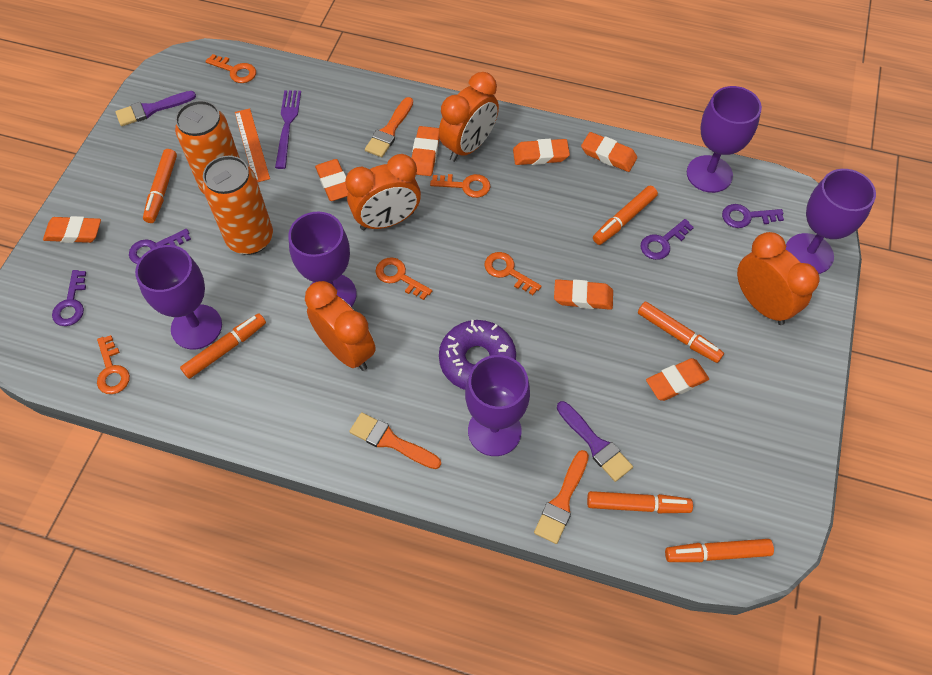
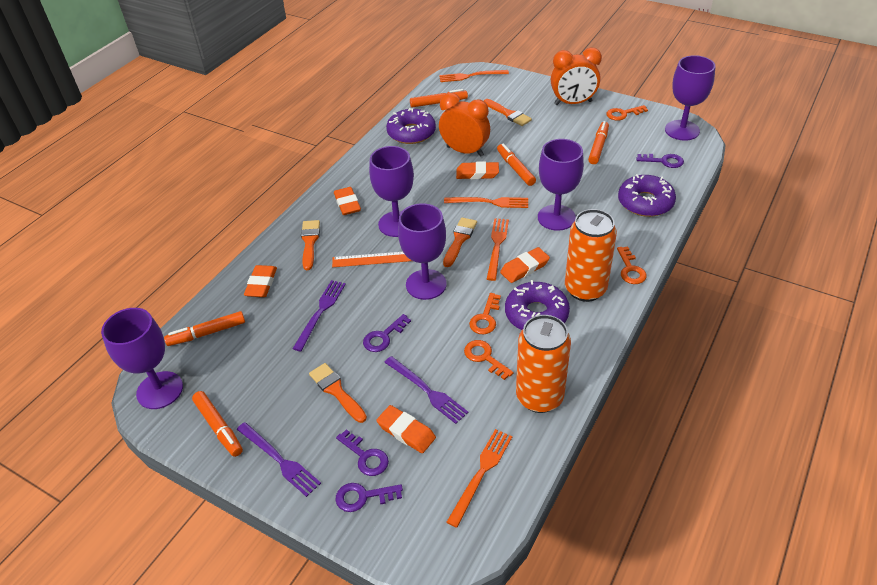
orange brush: [349,412,441,469] [365,97,413,157] [534,450,589,544] = 3 -> [301,220,320,270] [309,363,367,423] [443,217,477,267] [484,99,532,126] = 4
orange clock: [305,281,376,371] [345,154,421,230] [439,72,499,162] [737,232,820,325] = 4 -> [439,93,490,157] [551,47,602,105] = 2
orange eraser: [43,216,101,243] [315,159,348,201] [412,126,440,176] [513,139,570,165] [554,279,613,310] [581,132,637,172] [646,358,709,401] = 7 -> [244,265,277,297] [334,187,361,215] [376,405,436,453] [456,161,499,179] [500,247,550,283] = 5
orange fork: none = 0 -> [439,70,509,82] [444,197,528,208] [447,429,512,528] [487,218,509,281] = 4
orange key: [97,335,130,394] [205,54,256,83] [376,257,432,300] [430,174,490,198] [484,252,542,295] = 5 -> [464,340,514,380] [469,293,501,334] [606,105,648,121] [617,246,647,284] = 4
orange marker: [143,149,177,223] [180,314,266,379] [587,491,693,513] [593,186,658,245] [638,302,724,363] [665,539,774,562] = 6 -> [164,311,245,346] [192,391,243,457] [410,89,468,107] [497,143,536,186] [588,121,609,164] = 5
purple brush: [115,91,196,126] [557,401,633,482] = 2 -> none = 0
purple donut: [439,320,516,390] = 1 -> [386,108,436,144] [505,280,570,330] [618,174,676,217] = 3
purple fork: [275,90,301,169] = 1 -> [237,422,321,497] [292,280,346,351] [384,356,468,424] = 3

